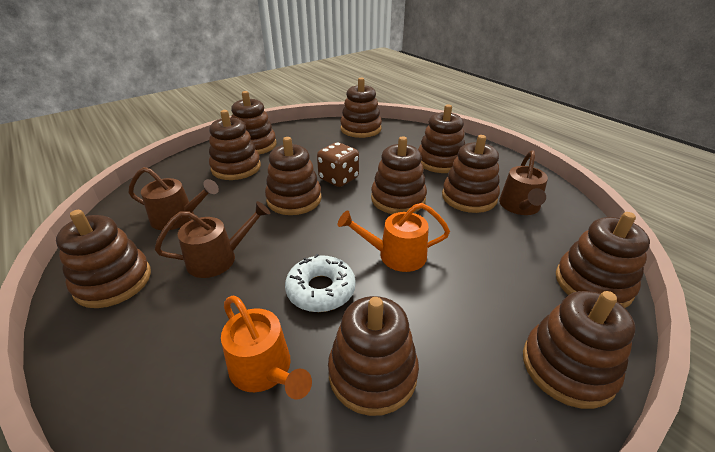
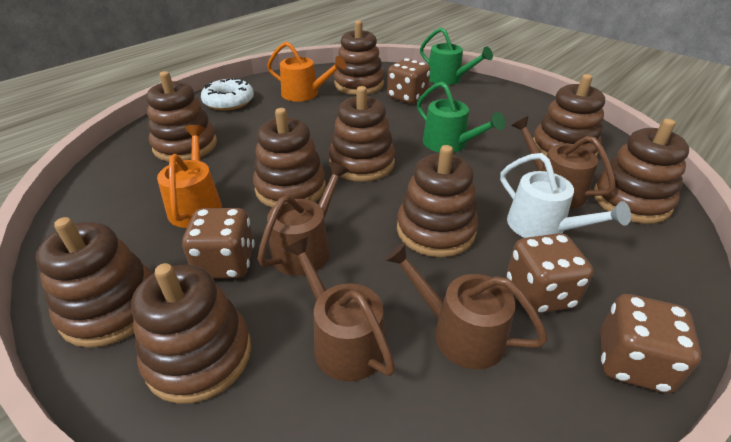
brown dice: [317,142,359,187] = 1 -> [182,208,255,279] [387,58,430,104] [506,233,594,314] [600,294,701,393] = 4
brown stacking toy: [56,210,151,308] [209,110,261,180] [231,91,277,155] [265,137,322,215] [328,296,419,416] [340,77,382,138] [371,136,427,214] [418,104,465,173] [442,135,500,213] [523,291,636,409] [556,212,650,308] = 11 -> [36,217,153,348] [131,263,251,404] [146,71,217,162] [253,108,326,208] [329,86,395,182] [334,20,384,95] [397,145,478,257] [533,74,605,156] [594,119,689,224] = 9
brown watering can: [128,167,219,230] [155,201,270,278] [499,150,548,215] = 3 -> [258,162,349,276] [285,237,396,381] [385,243,548,369] [511,116,616,208] = 4
green watering can: none = 0 -> [417,81,505,153] [420,27,493,85] = 2
white watering can: none = 0 -> [500,153,631,238] = 1

